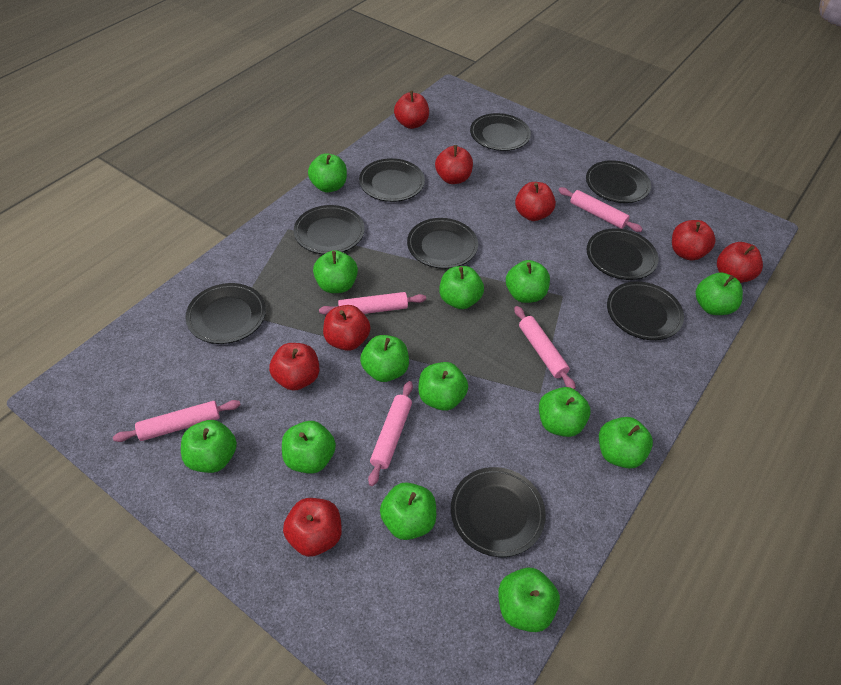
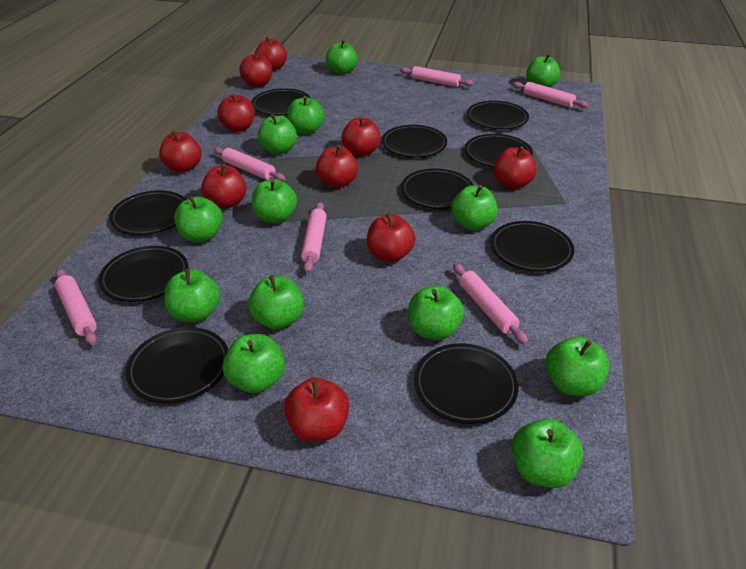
black plate: [185,283,266,344] [294,205,365,254] [359,158,425,202] [407,218,478,269] [451,467,546,557] [470,113,531,151] [586,160,651,203] [587,228,658,280] [607,281,684,340] = 9 -> [99,246,188,302] [109,190,186,235] [126,327,228,403] [251,88,311,115] [382,125,447,157] [401,168,473,209] [414,343,519,424] [465,134,533,167] [467,101,529,129] [491,221,574,272] = 10
pink rolling pin: [113,400,240,442] [319,292,426,315] [368,381,413,486] [514,306,576,390] [558,187,643,232] = 5 -> [55,269,97,345] [213,147,286,181] [301,202,327,273] [400,66,474,87] [453,263,528,345] [513,82,589,108] = 6
red apple: [269,343,320,391] [283,498,342,557] [323,305,371,351] [394,91,429,129] [435,145,473,184] [515,182,556,221] [672,220,716,261] [717,242,763,283] = 8 -> [159,131,202,172] [201,164,247,209] [217,94,255,132] [239,51,272,87] [256,37,287,71] [284,377,349,442] [316,145,358,188] [341,116,381,156] [367,213,416,262] [493,146,537,189] = 10

